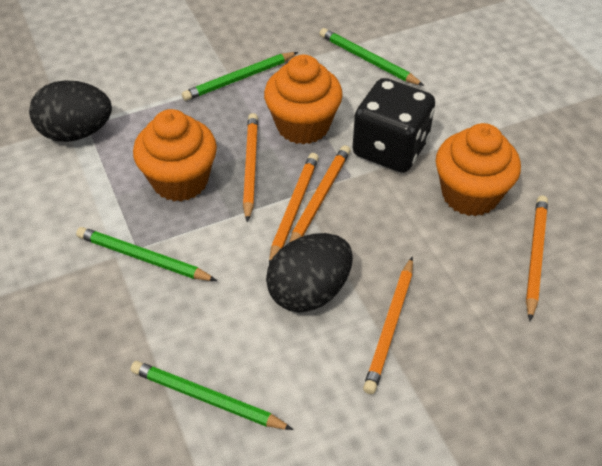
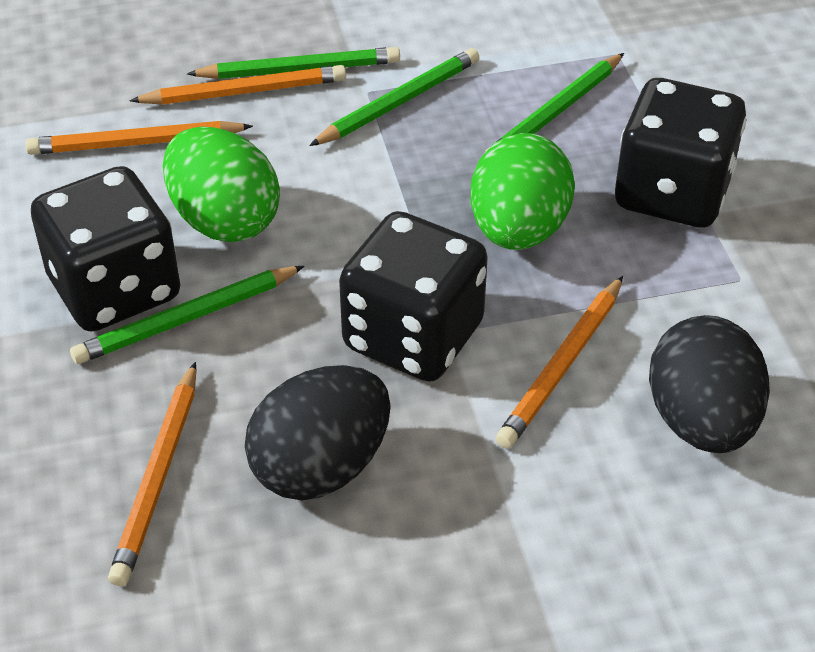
black dice: [352,78,435,173] = 1 -> [31,166,180,332] [339,211,488,382] [615,78,746,228] = 3
green egg: none = 0 -> [163,127,280,242] [470,133,575,250] = 2
orange cupcake: [133,109,217,201] [264,55,343,145] [436,123,521,216] = 3 -> none = 0
orange pencil: [243,113,258,223] [269,153,319,264] [289,145,351,243] [363,256,413,394] [526,196,548,321] = 5 -> [25,121,253,155] [108,362,197,586] [129,65,346,105] [496,276,623,449] = 4

